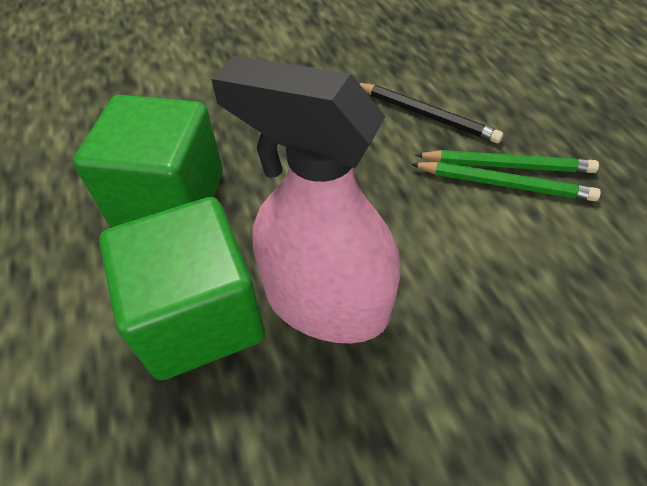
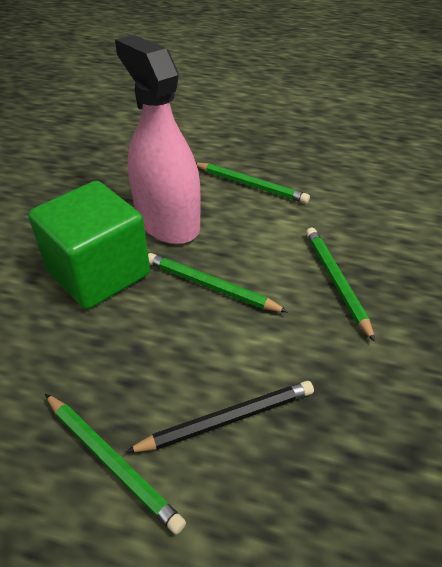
green cube: [73,95,223,227] [99,197,265,380] = 2 -> [28,181,150,309] = 1
green pencil: [411,162,601,201] [415,150,599,173] = 2 -> [45,394,186,535] [148,253,288,312] [196,163,310,204] [306,228,375,342] = 4

